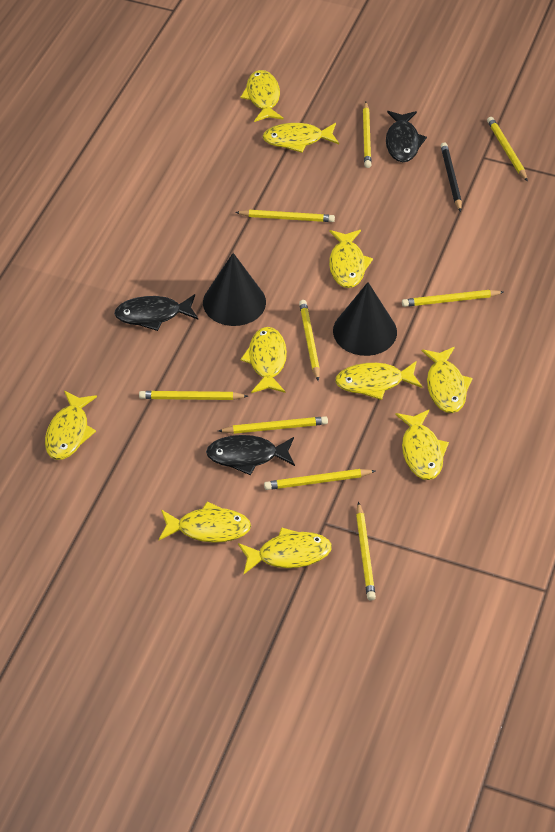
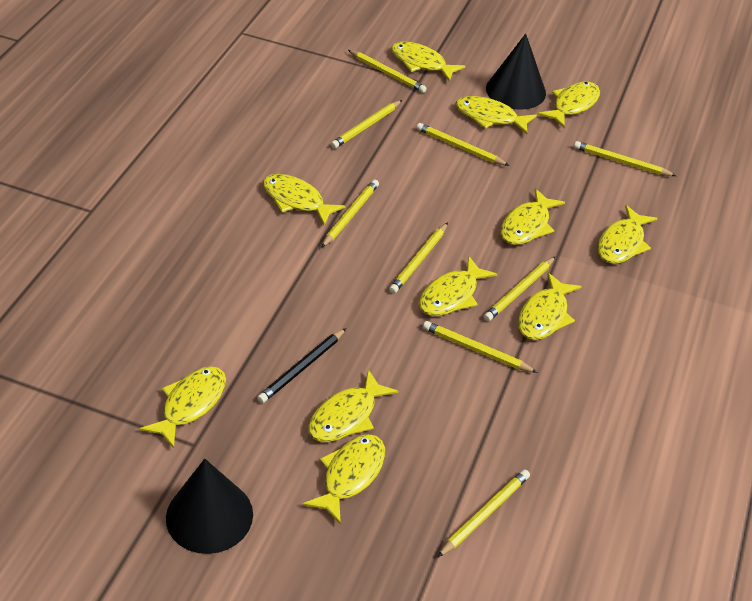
black fish: [114,294,198,331] [206,435,295,475] [386,111,427,162] = 3 -> none = 0
yellow fish: [45,390,97,460] [159,501,251,543] [238,527,332,574] [240,70,284,122] [240,327,287,393] [262,123,339,153] [329,230,373,288] [335,361,422,400] [395,410,449,480] [422,347,473,413] = 10 -> [140,366,226,448] [263,174,345,226] [303,434,385,525] [308,369,398,442] [391,41,465,82] [419,256,497,316] [456,96,537,134] [501,188,565,245] [518,273,582,340] [538,82,600,128] [598,205,658,264] = 11

